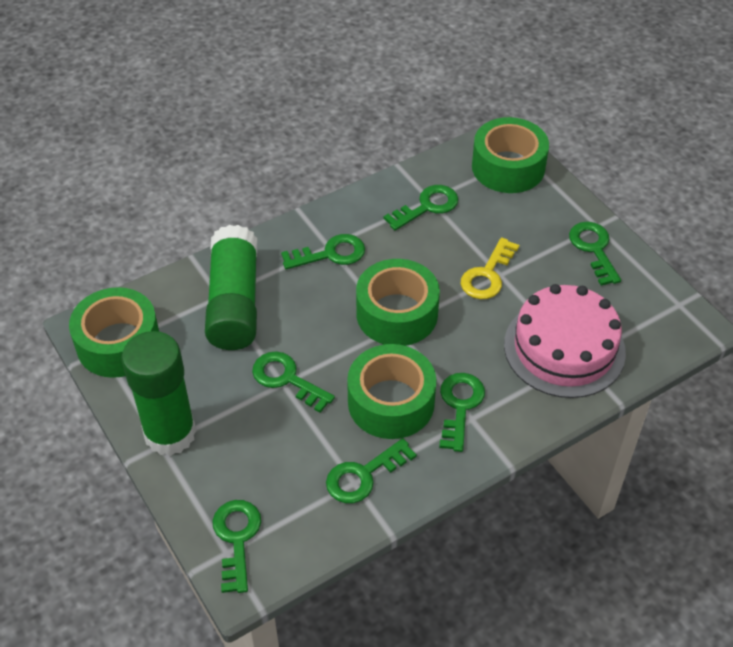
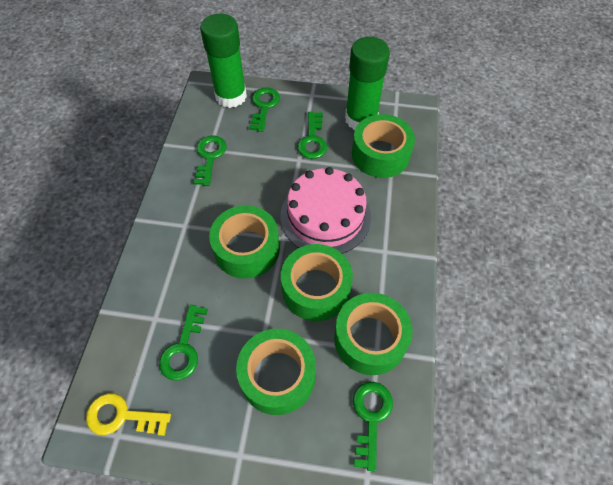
green key: [212,500,261,593] [252,351,335,413] [281,234,365,269] [326,438,417,503] [383,185,458,231] [439,373,485,452] [569,221,621,286] = 7 -> [159,305,208,381] [194,135,227,186] [249,87,280,132] [298,112,327,159] [353,382,393,471] = 5
green tape: [69,287,159,378] [347,344,436,439] [356,259,440,346] [472,117,549,193] = 4 -> [209,205,280,279] [236,329,316,415] [281,244,353,321] [334,293,413,375] [352,114,415,178] = 5

